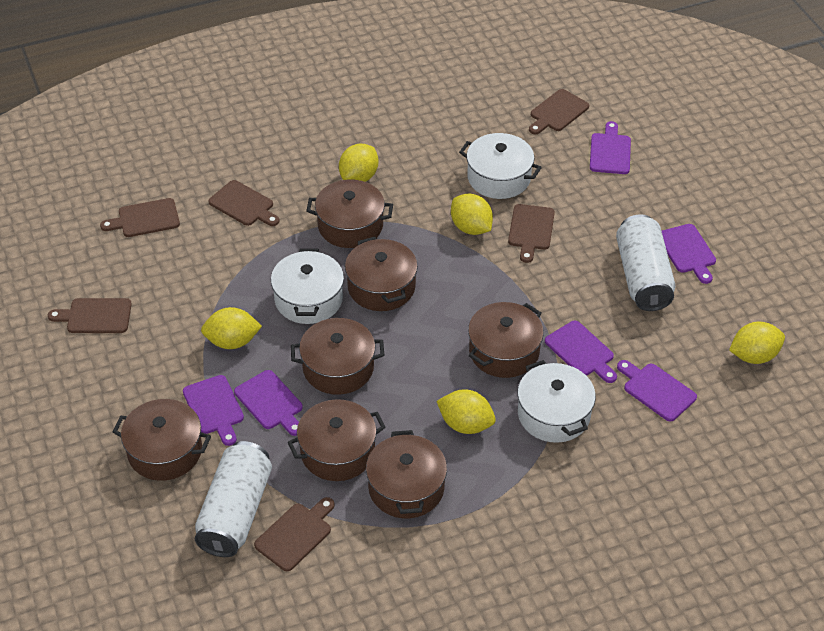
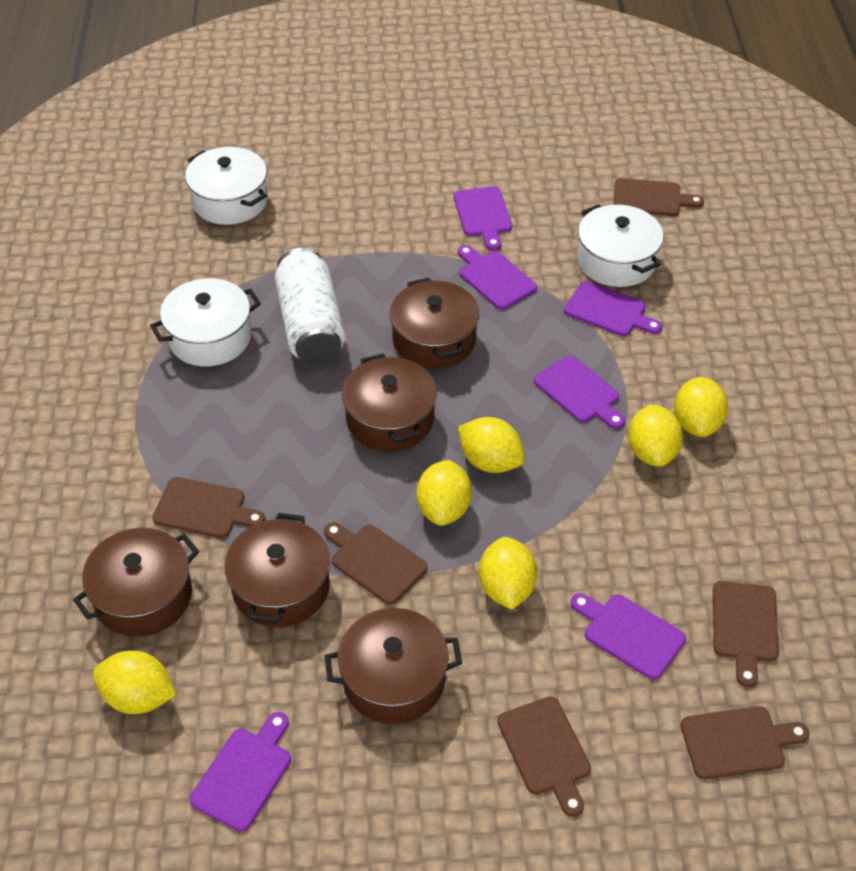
brown pot: [112,399,211,481] [288,399,386,481] [291,318,384,395] [306,180,393,248] [345,237,418,311] [366,430,447,518] [468,302,544,378] = 7 -> [73,528,199,637] [224,513,330,627] [325,608,462,724] [342,353,437,452] [389,278,479,369] = 5
white can: [195,441,272,557] [616,214,675,311] = 2 -> [275,248,345,365] = 1
yellow lemon: [201,307,262,349] [339,144,379,182] [436,389,496,434] [451,194,493,235] [729,322,785,364] = 5 -> [93,651,176,714] [416,460,472,526] [458,417,525,473] [479,537,537,609] [628,405,683,467] [674,377,728,437] = 6

